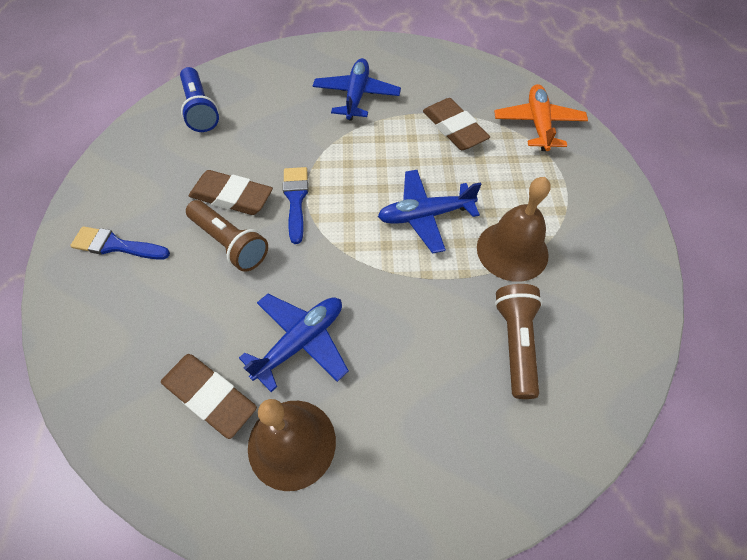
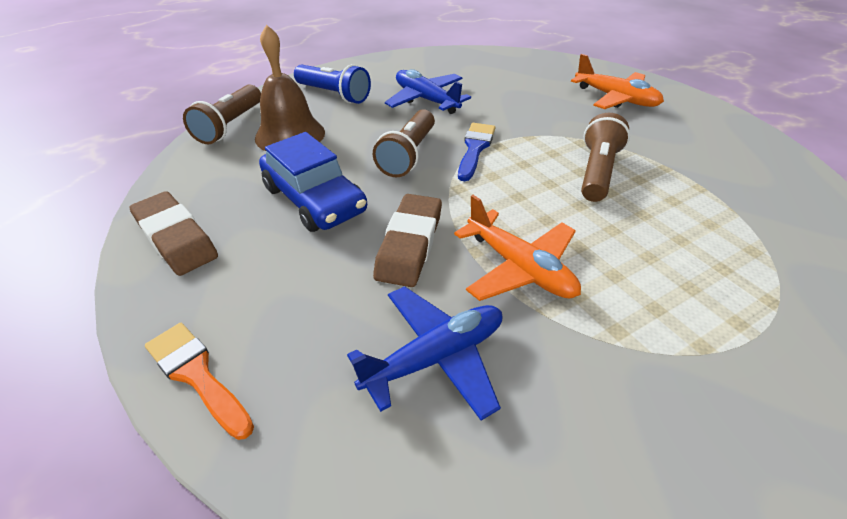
blue brush: [70,226,170,260] [283,167,308,244] = 2 -> [458,123,496,181] = 1
blue car: none = 0 -> [259,132,367,232] = 1
blue plane: [239,294,349,392] [313,58,401,121] [378,170,482,253] = 3 -> [347,286,502,421] [385,69,471,114] = 2
brown bell: [248,399,336,491] [477,177,551,282] = 2 -> [255,24,325,151] = 1
brown eraser: [161,354,257,439] [189,170,273,215] [423,98,490,150] = 3 -> [130,191,218,276] [373,194,442,287] = 2
brown flashlight: [186,200,268,272] [494,284,543,399] = 2 -> [183,84,261,144] [373,109,435,177] [581,113,630,202] = 3
orange brush: none = 0 -> [145,323,254,440] = 1
orange plane: [494,84,588,151] = 1 -> [454,195,581,301] [571,54,664,109] = 2

